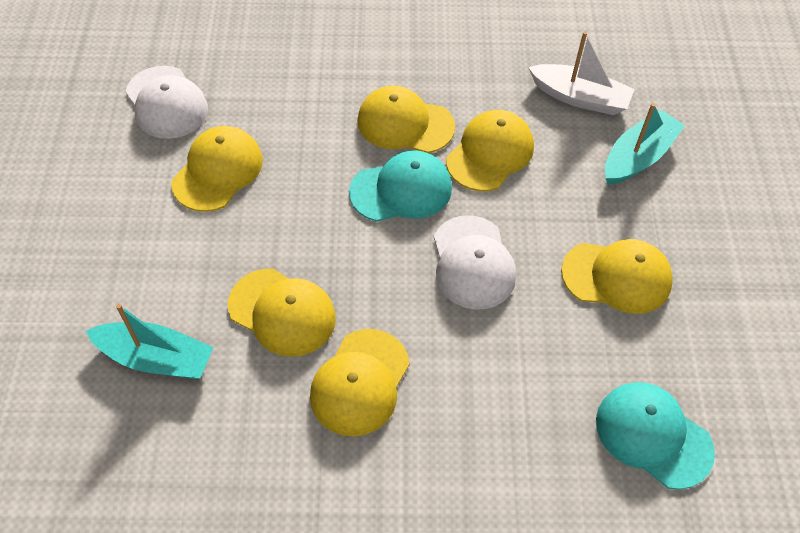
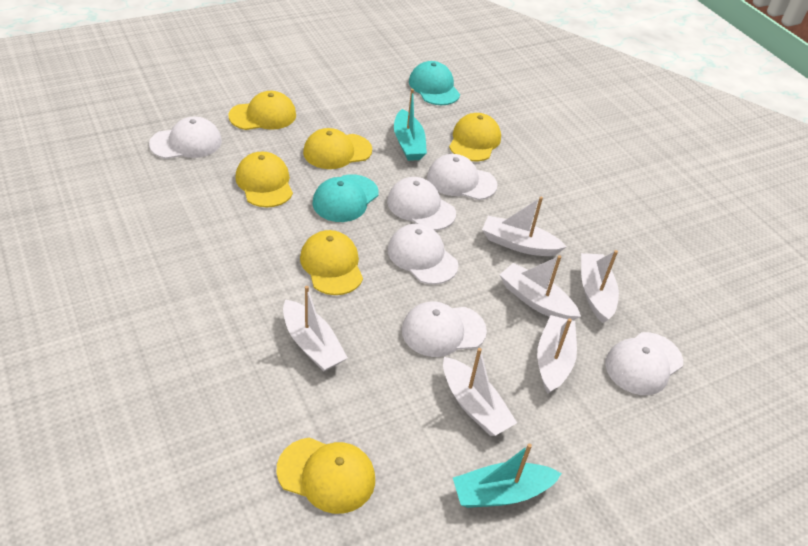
white boat: [528,31,635,115] = 1 -> [283,286,348,371] [443,348,517,436] [482,197,567,256] [500,255,581,321] [537,315,577,394] [581,250,619,323] = 6
white cap: [125,66,208,139] [434,215,516,310] = 2 -> [149,117,222,159] [387,177,456,230] [388,224,458,284] [402,301,487,357] [427,154,497,200] [605,332,683,395] = 6

